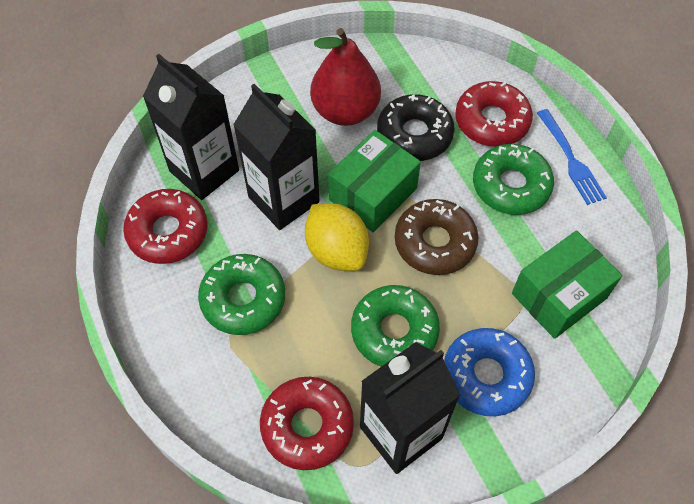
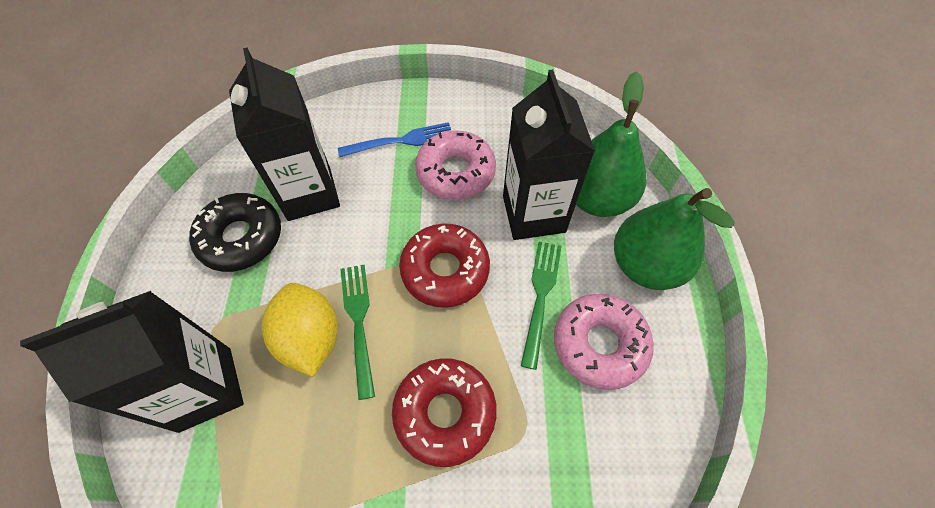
blue donut: [444,328,535,416] = 1 -> none = 0
brown donut: [395,199,479,275] = 1 -> none = 0
green box: [328,130,421,232] [512,230,623,339] = 2 -> none = 0
green donut: [198,254,285,335] [351,285,440,367] [473,144,554,215] = 3 -> none = 0
green fork: none = 0 -> [340,265,375,400] [521,242,562,370] = 2
green pear: none = 0 -> [576,71,646,217] [614,188,735,290] = 2
pink donut: none = 0 -> [415,130,496,200] [554,294,654,390] = 2
red donut: [123,189,208,264] [260,377,354,470] [455,81,533,147] = 3 -> [392,358,497,467] [399,223,490,308] = 2
red pear: [310,28,381,126] = 1 -> none = 0

